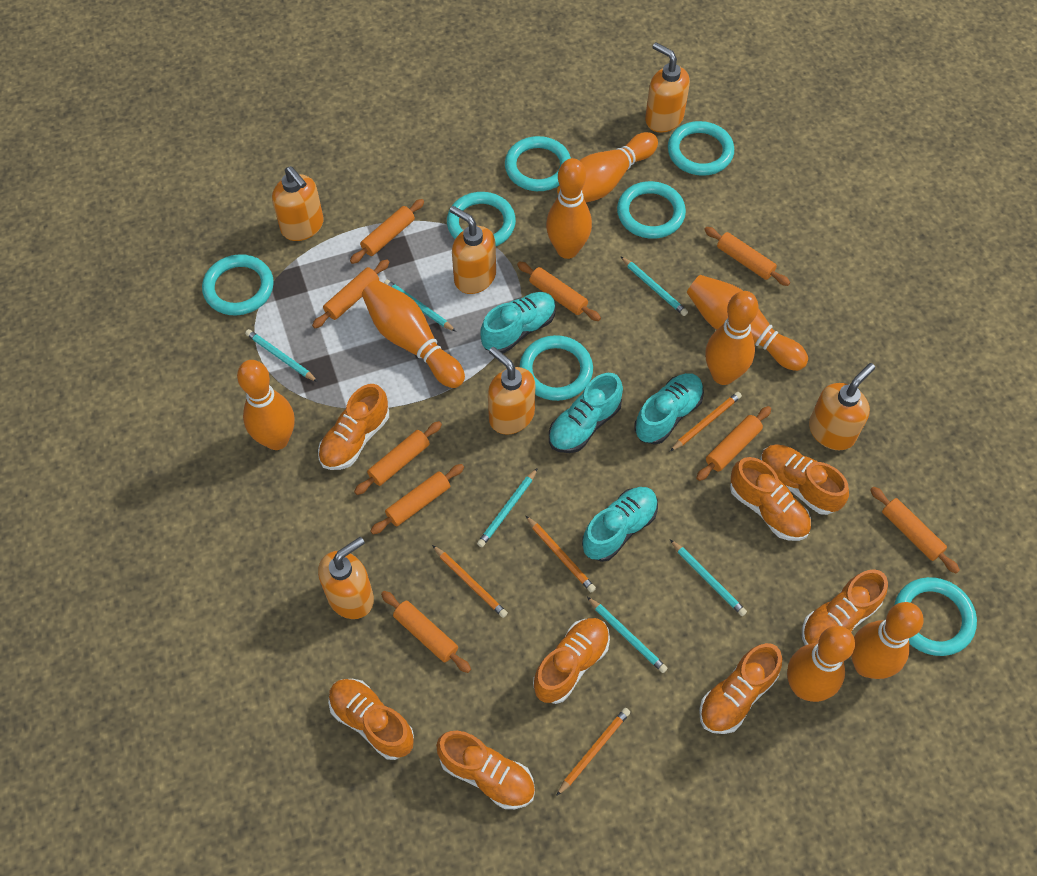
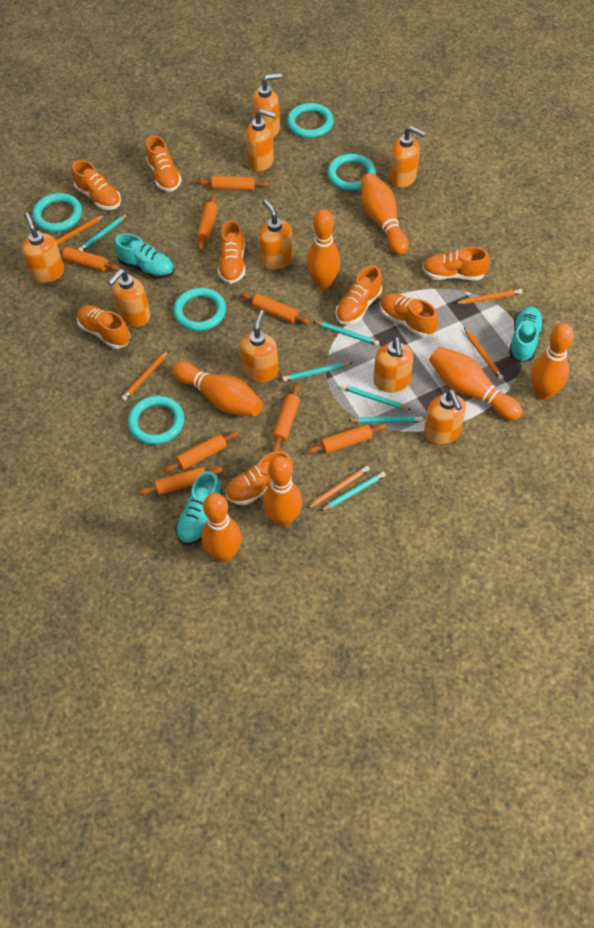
orange bowling pin: [237,360,295,450] [362,280,465,388] [546,158,592,259] [557,132,658,202] [687,275,808,371] [705,291,758,385] [787,626,855,702] [851,602,923,679] = 8 -> [172,362,263,417] [201,493,242,562] [263,456,302,527] [306,209,341,289] [361,173,409,255] [429,347,522,420] [531,323,574,400] = 7
orange pencil: [432,545,508,618] [526,516,596,592] [556,708,630,796] [670,392,742,451] = 4 -> [55,215,105,245] [121,350,169,401] [307,466,370,508] [456,289,522,304] [464,328,504,380] = 5
orange rolling pin: [312,260,389,328] [350,199,424,264] [354,421,442,495] [370,464,464,534] [381,591,471,673] [517,262,601,321] [696,406,771,481] [704,227,790,286] [870,486,960,574] = 9 -> [58,247,120,271] [139,466,223,495] [163,431,239,473] [197,176,269,191] [197,194,218,251] [241,292,310,325] [272,384,300,452] [307,424,386,454] = 8
orange soap dispenser: [272,166,324,241] [318,537,374,619] [450,206,496,294] [488,347,535,435] [645,43,690,133] [809,363,875,450] = 6 -> [21,213,64,283] [108,269,150,327] [240,310,278,382] [246,109,276,172] [252,73,282,137] [258,200,293,270] [374,337,413,392] [390,126,426,188] [424,389,466,445] = 9
turquoise ring: [202,254,274,315] [447,192,516,246] [505,136,571,191] [520,335,593,401] [617,181,686,239] [668,121,734,176] [894,577,977,656] = 7 -> [32,193,82,232] [128,396,184,445] [173,288,226,331] [287,103,334,138] [327,153,376,191] = 5
turquoise shoe: [480,292,556,353] [549,373,623,453] [582,487,658,562] [634,373,704,445] = 4 -> [114,233,174,279] [175,471,223,545] [509,306,544,362] = 3

